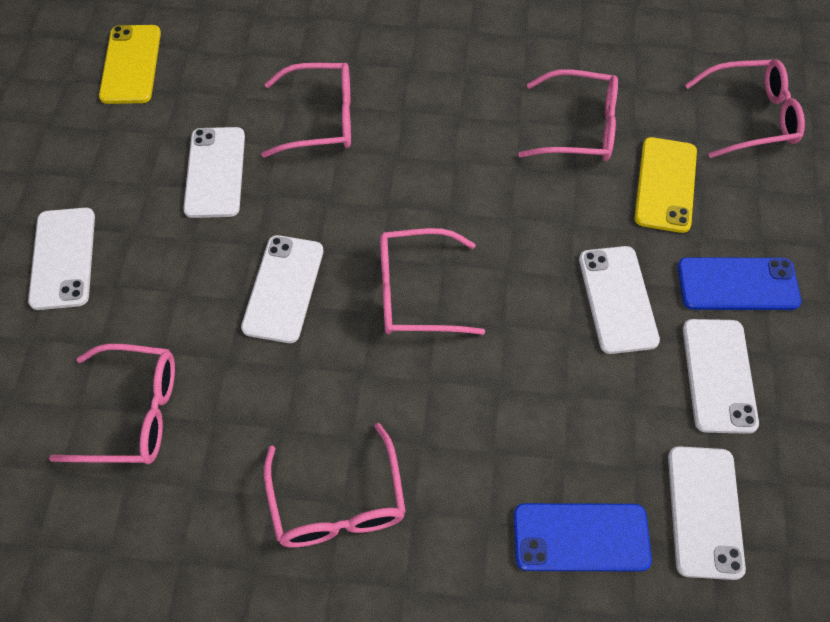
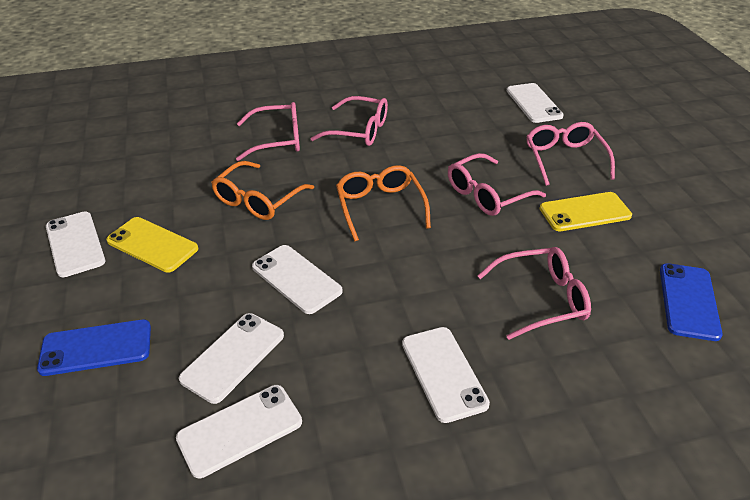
orange glasses: none = 0 -> [211,161,314,220] [336,165,431,241] = 2
pink glasses: [49,344,175,464] [261,63,351,157] [264,423,406,547] [380,228,485,335] [518,69,618,161] [685,59,805,158] = 6 -> [236,102,300,161] [310,96,388,146] [448,153,546,216] [477,247,591,340] [526,122,615,186] = 5

